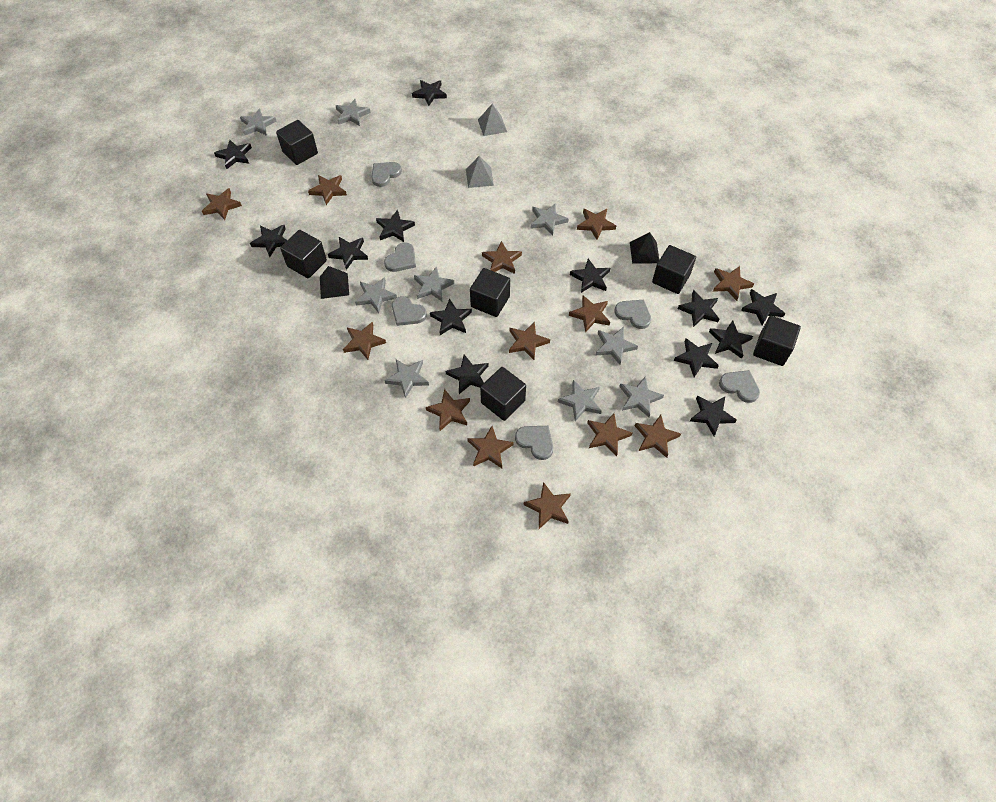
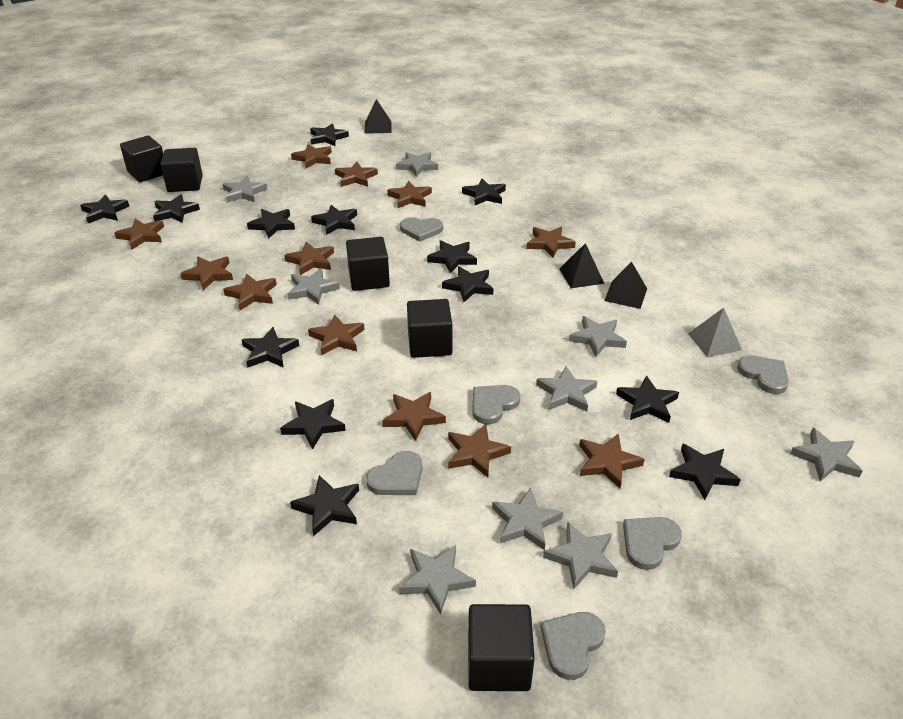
black cube: [276,120,318,165] [280,230,327,278] [470,268,510,317] [480,367,526,421] [652,245,696,294] [753,316,801,366] = 6 -> [120,135,163,182] [160,148,203,192] [346,237,390,291] [407,299,452,358] [468,604,535,691] = 5
black pyramid: [320,266,349,299] [630,232,659,264] = 2 -> [364,99,392,134] [559,243,604,288] [604,261,647,309] = 3
brown star: [202,188,242,220] [308,175,347,205] [343,321,386,360] [426,389,470,431] [467,426,514,468] [482,241,522,274] [509,322,550,360] [524,482,571,529] [569,295,610,333] [577,209,616,240] [587,413,632,456] [635,415,681,458] [713,266,754,301] = 13 -> [115,219,164,250] [180,257,233,290] [223,274,277,310] [284,242,334,275] [291,144,332,168] [308,315,365,355] [335,162,378,187] [382,392,446,441] [387,181,432,208] [448,424,511,478] [527,227,576,258] [579,433,645,489] = 12
grey pyramid: [466,156,494,188] [478,104,507,136] = 2 -> [688,308,742,357] = 1

